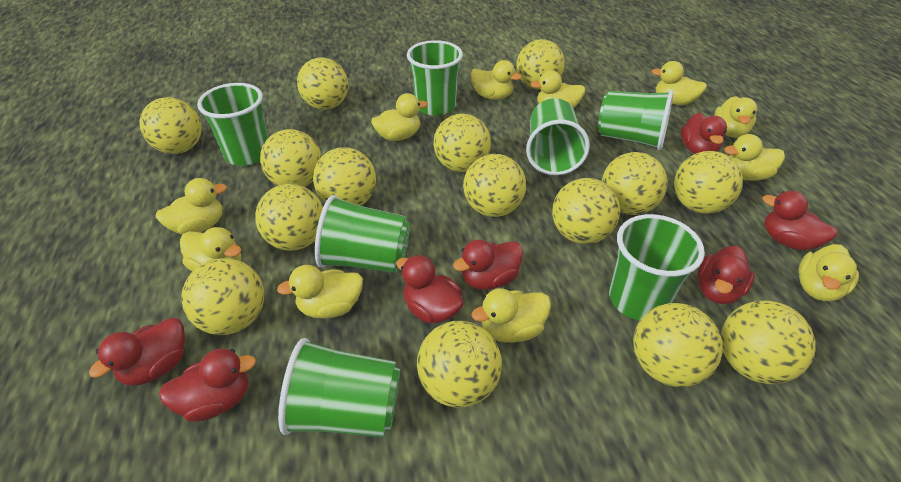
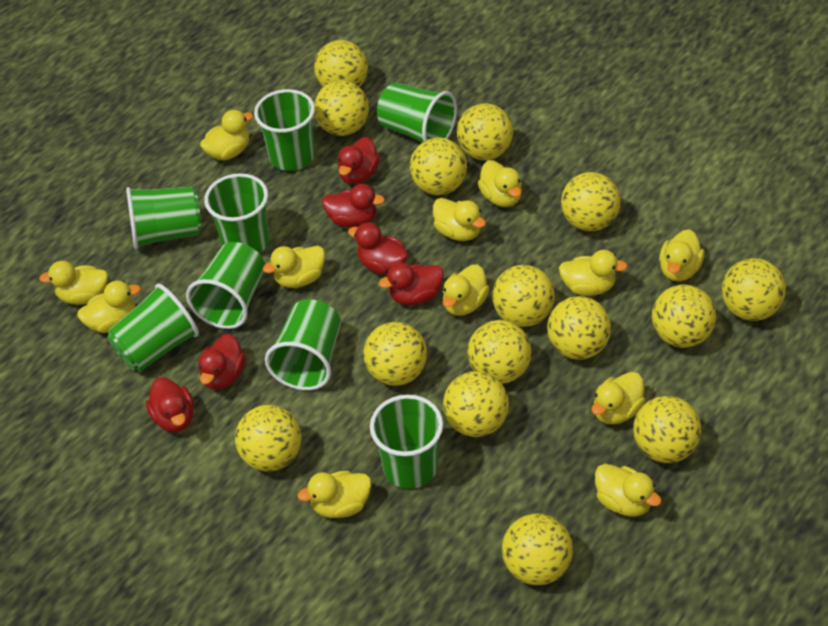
green cup: [197,83,268,166] [278,338,400,437] [315,195,410,273] [407,40,463,116] [526,98,590,175] [598,90,674,150] [609,214,705,320] = 7 -> [107,284,199,372] [126,187,201,249] [186,242,265,329] [204,173,270,254] [254,89,315,171] [265,300,341,390] [370,395,443,489] [377,82,457,142] = 8
red duck: [89,318,185,386] [159,348,256,422] [396,255,463,323] [453,240,523,290] [681,113,727,154] [698,246,755,304] [762,191,838,251] = 7 -> [146,377,194,432] [198,334,246,390] [322,184,385,228] [338,137,380,185] [348,223,408,274] [379,262,443,305] = 6
yellow duck: [155,178,227,235] [180,227,242,271] [277,265,363,318] [371,93,428,141] [470,60,522,100] [471,288,551,343] [531,70,585,108] [652,61,707,105] [714,96,757,138] [724,134,785,181] [799,244,859,301] = 11 -> [39,261,108,305] [77,281,141,333] [200,110,253,160] [263,246,325,288] [298,471,371,518] [433,198,486,241] [443,264,489,316] [478,160,522,207] [559,250,628,296] [591,372,645,424] [595,464,662,517] [659,229,704,281] = 12

